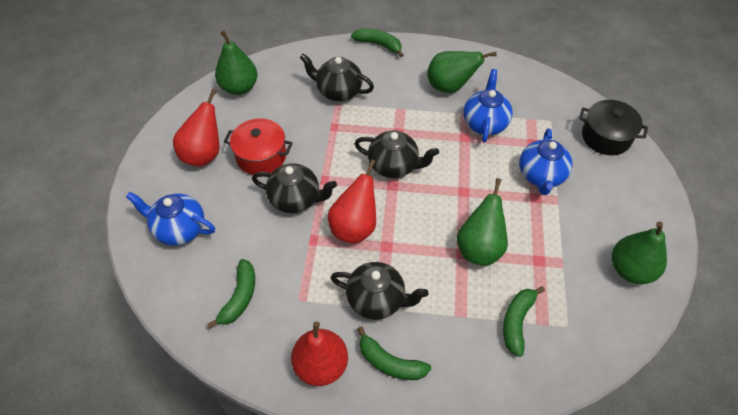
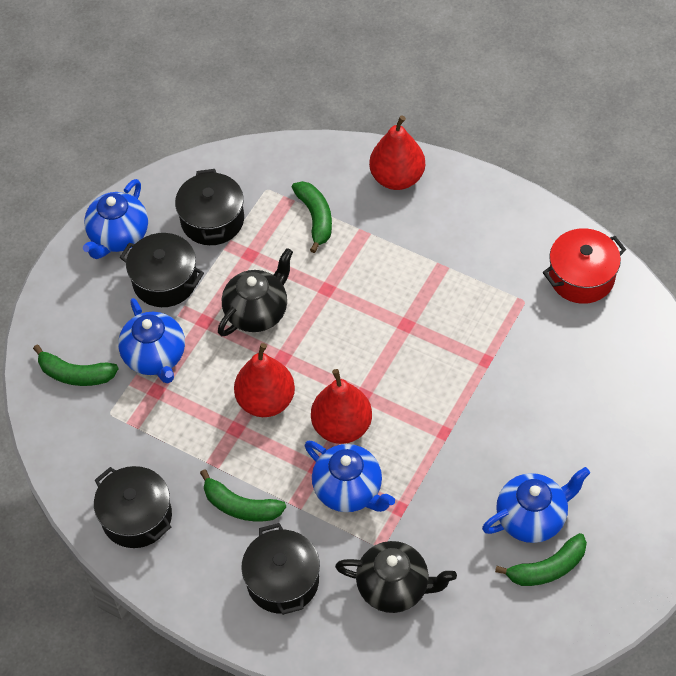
black pot: [579,100,648,155] = 1 -> [94,466,172,548] [119,233,204,307] [175,169,244,245] [241,523,320,615] = 4
black teapot: [252,163,337,213] [300,54,374,101] [330,262,429,320] [354,130,439,178] = 4 -> [218,248,293,336] [335,541,457,613] = 2
blue teapot: [126,192,215,245] [463,69,513,143] [519,129,573,195] = 3 -> [83,179,148,259] [118,298,185,383] [305,441,395,512] [482,467,590,543] = 4
green pear: [215,30,257,95] [427,51,497,93] [457,178,508,266] [612,222,667,284] = 4 -> none = 0

